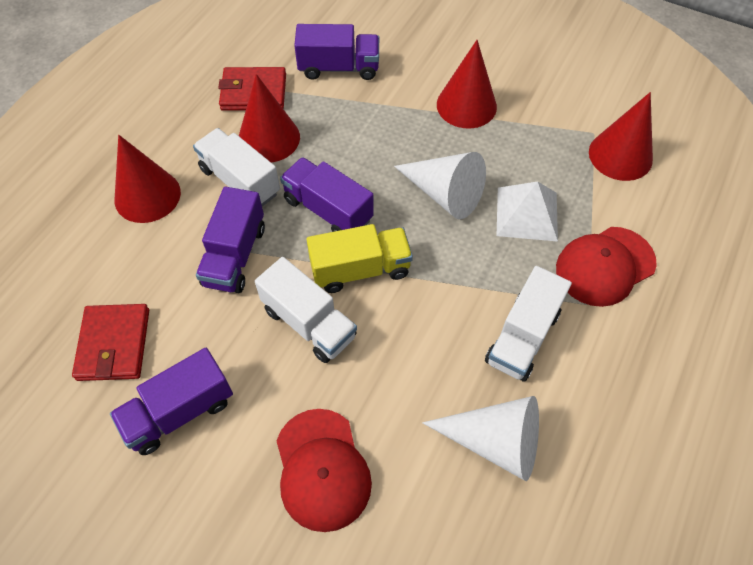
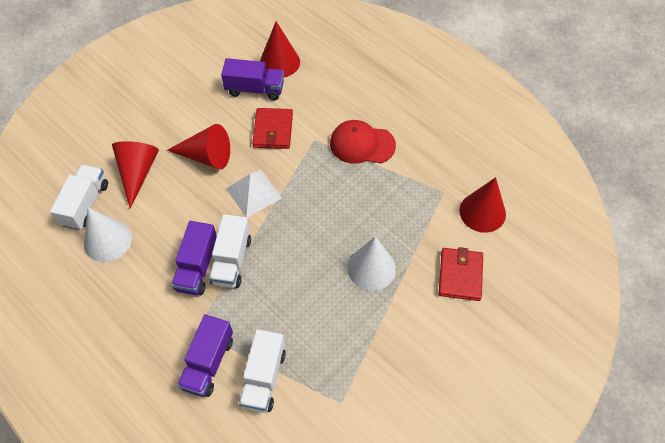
purple truck: [110,348,233,455] [196,187,265,293] [280,157,374,232] [294,24,379,80] = 4 -> [171,221,217,295] [177,314,233,397] [221,58,284,101] = 3
red cap: [276,409,372,532] [556,227,657,307] = 2 -> [330,120,396,164] = 1
yellow truck: [307,224,413,293] = 1 -> none = 0

